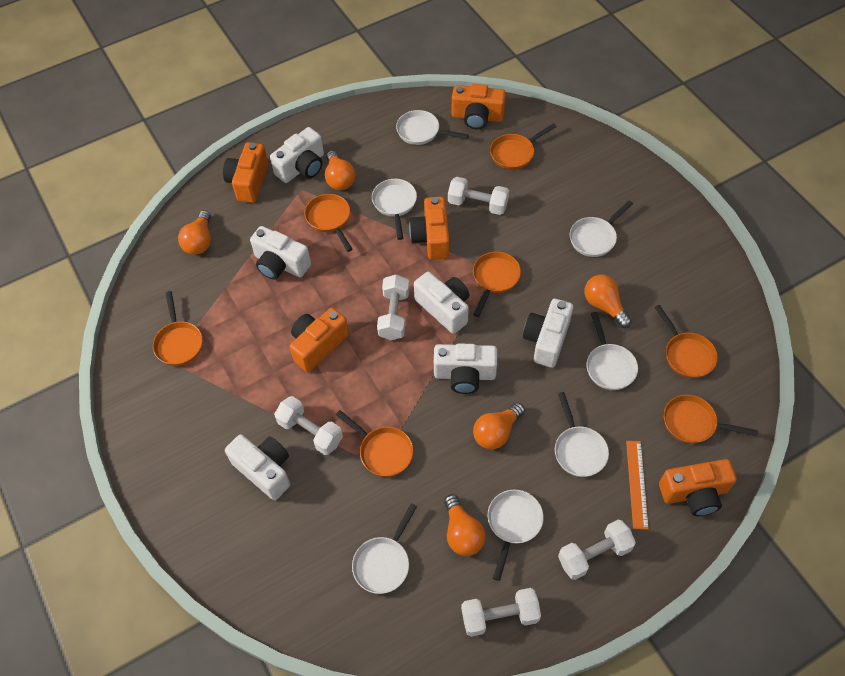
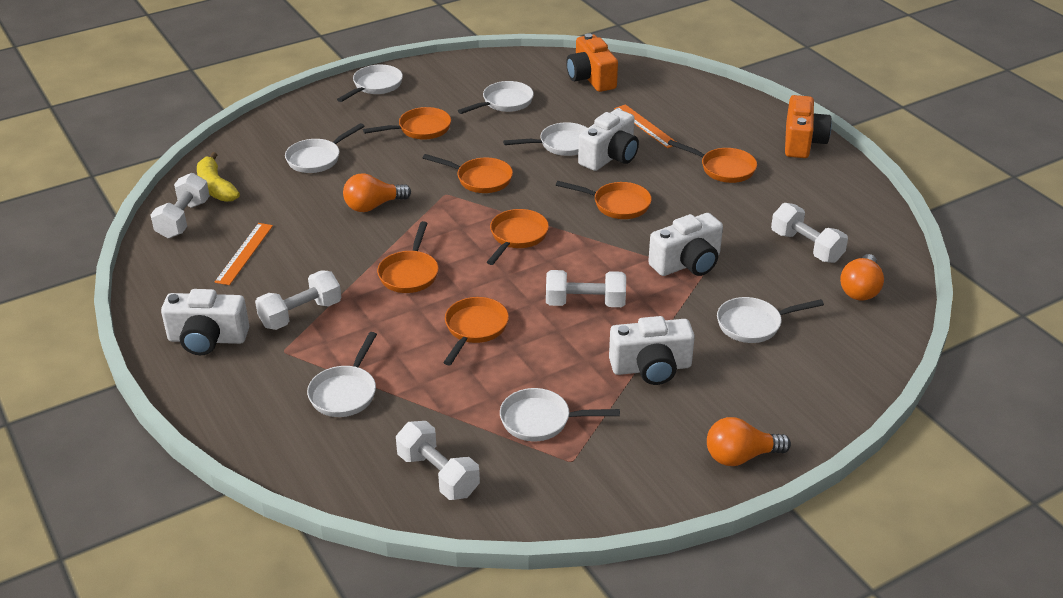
orange camera: [223,142,268,203] [290,308,349,372] [409,197,449,260] [452,84,506,129] [659,459,737,516] = 5 -> [566,33,618,92] [785,95,832,158] = 2
orange light bulb: [178,210,211,255] [325,150,355,190] [444,494,485,556] [473,403,525,449] [584,275,632,328] = 5 -> [343,173,411,212] [707,417,791,466] [840,254,884,301] = 3
orange ruler: [626,441,649,530] = 1 -> [214,223,273,285] [614,104,676,148] = 2
white camera: [225,435,290,500] [250,226,311,280] [270,127,324,183] [414,272,469,334] [434,343,497,394] [523,299,573,368] = 6 -> [161,289,249,355] [578,109,639,171] [609,316,695,385] [648,213,723,276] = 4
yellow banana: none = 0 -> [197,152,240,202] = 1

